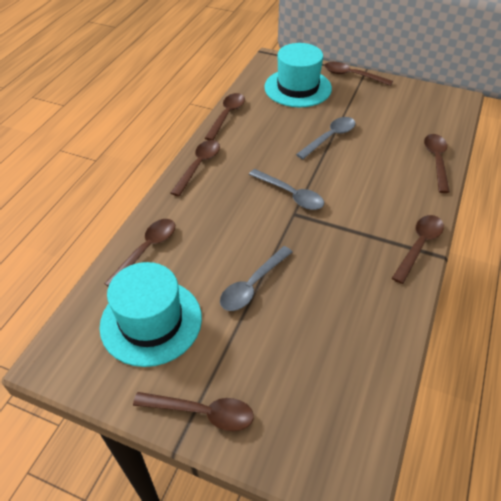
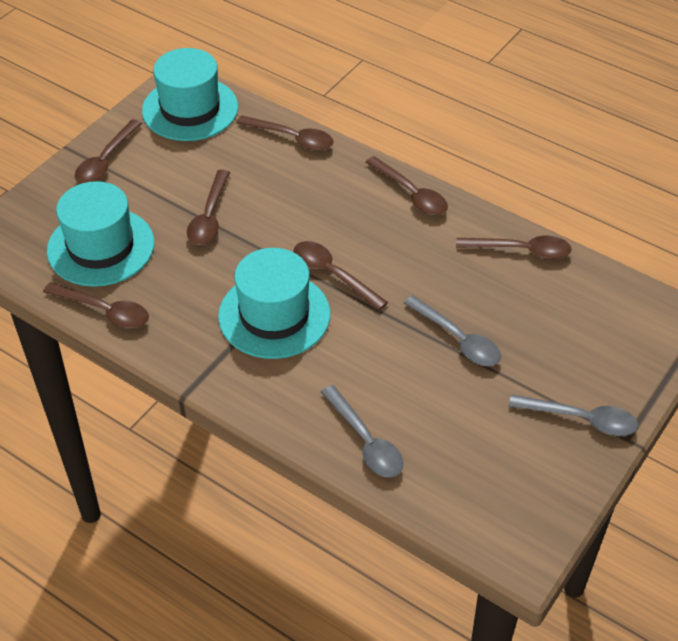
turquoise hat: [99,262,202,367] [264,43,332,107] = 2 -> [47,181,154,287] [142,48,238,141] [218,248,330,359] = 3

